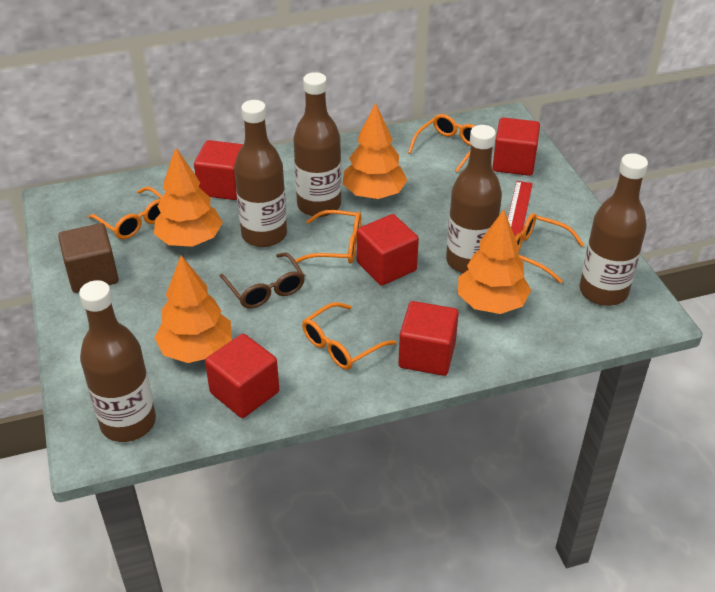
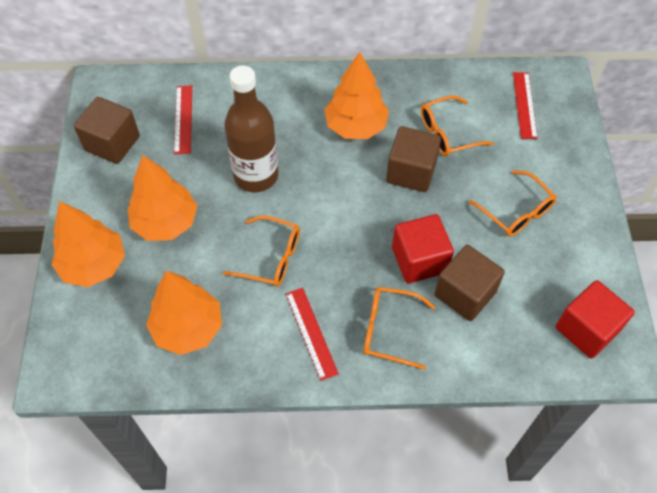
brown bottle: [79,280,156,442] [234,100,287,247] [293,72,341,217] [446,125,502,273] [580,153,648,306] = 5 -> [224,66,278,192] = 1
brown cube: [58,223,119,293] = 1 -> [74,97,140,164] [386,126,441,192] [434,245,505,321] = 3
brown glasses: [220,253,305,308] = 1 -> none = 0
orange glasses: [88,187,163,239] [295,210,361,264] [302,302,396,370] [408,114,475,173] [515,213,584,283] = 5 -> [223,216,300,287] [364,287,435,370] [421,95,494,156] [468,170,557,237] = 4
red cube: [194,140,243,200] [205,334,279,418] [357,214,419,286] [398,301,459,376] [492,117,540,176] = 5 -> [392,214,454,283] [556,280,635,359] = 2
red ruler: [508,181,533,236] = 1 -> [174,85,192,154] [286,288,339,381] [513,72,538,139] = 3

